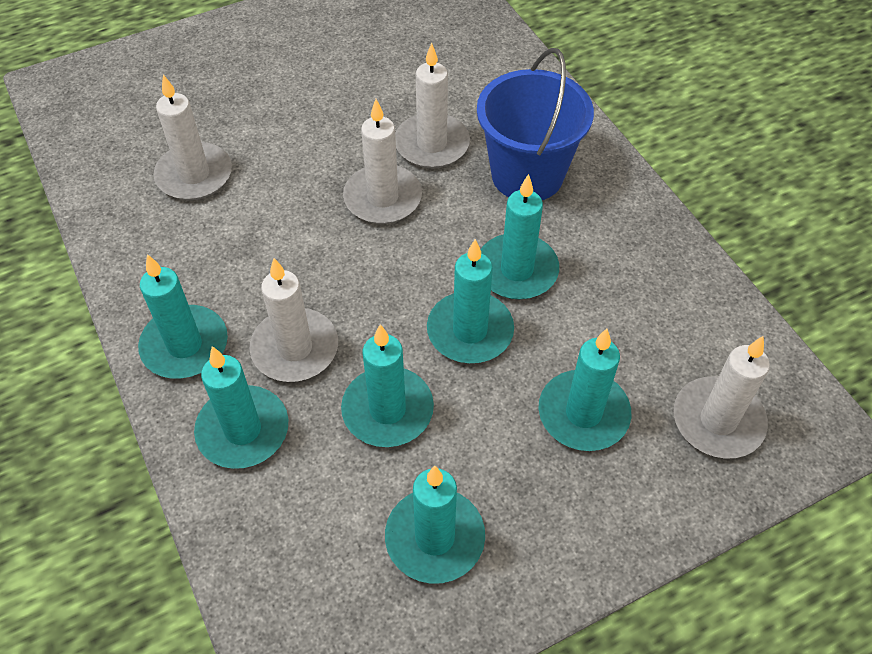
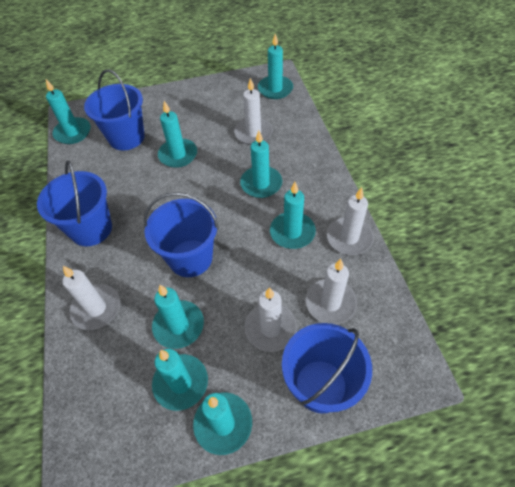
blue bucket: [477,48,594,200] = 1 -> [37,161,112,246] [84,70,145,150] [144,192,219,277] [282,323,372,413] = 4
turquoise candle: [138,254,228,379] [194,346,288,469] [341,324,434,447] [385,466,485,584] [427,239,514,363] [480,174,559,299] [539,329,631,451] = 7 -> [46,79,91,144] [152,285,204,349] [152,349,208,411] [158,101,197,168] [193,392,252,455] [240,131,282,198] [258,34,293,99] [270,182,316,249] = 8

